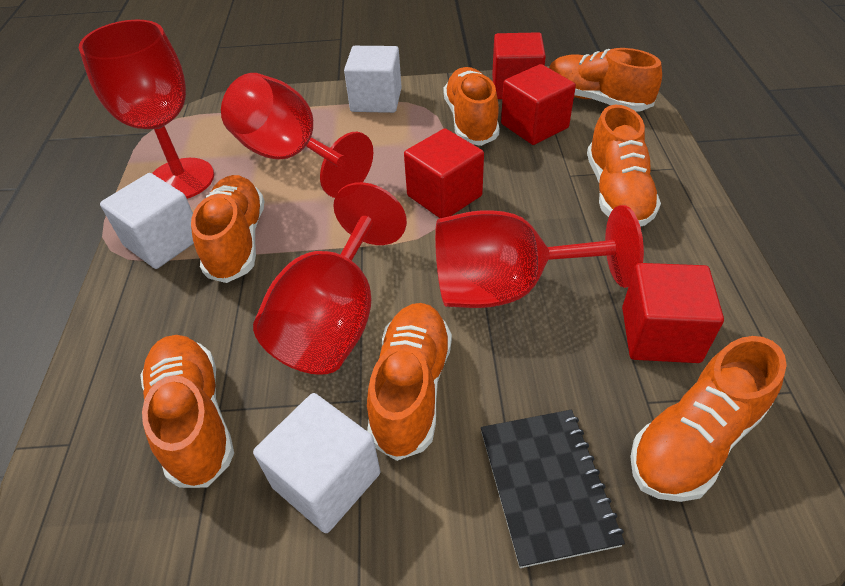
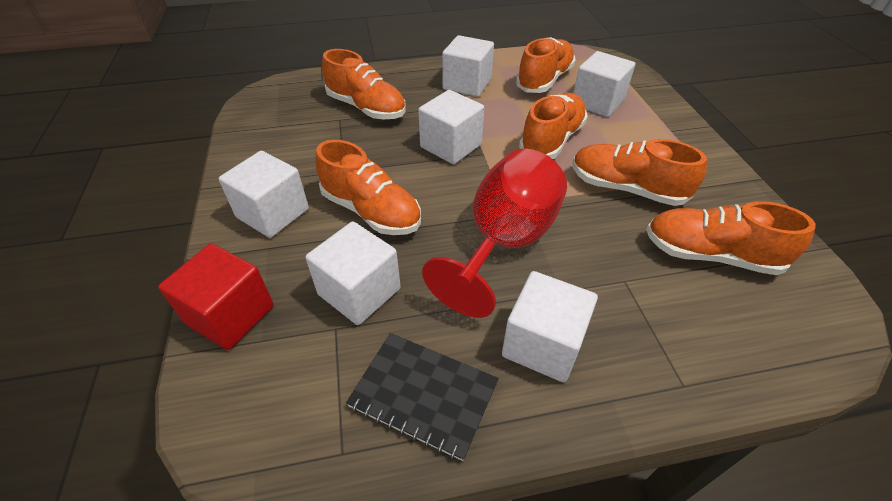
orange shoe: [140,335,234,488] [191,175,264,283] [367,303,452,461] [443,67,500,146] [549,48,662,112] [587,105,661,227] [630,336,787,502] = 7 -> [315,140,421,235] [322,49,406,119] [516,37,576,93] [519,93,588,159] [573,139,707,206] [646,201,816,275] = 6
red cube: [404,129,484,218] [492,32,546,99] [501,64,576,145] [622,263,724,363] = 4 -> [158,243,274,350] = 1
red goblet: [79,20,214,199] [221,73,373,198] [253,182,407,375] [435,205,644,308] = 4 -> [422,149,567,318] = 1
white cube: [100,173,194,269] [253,393,380,533] [344,46,402,113] = 3 -> [219,151,309,238] [306,221,401,325] [418,90,484,164] [442,35,494,97] [502,271,598,382] [573,51,635,117] = 6

